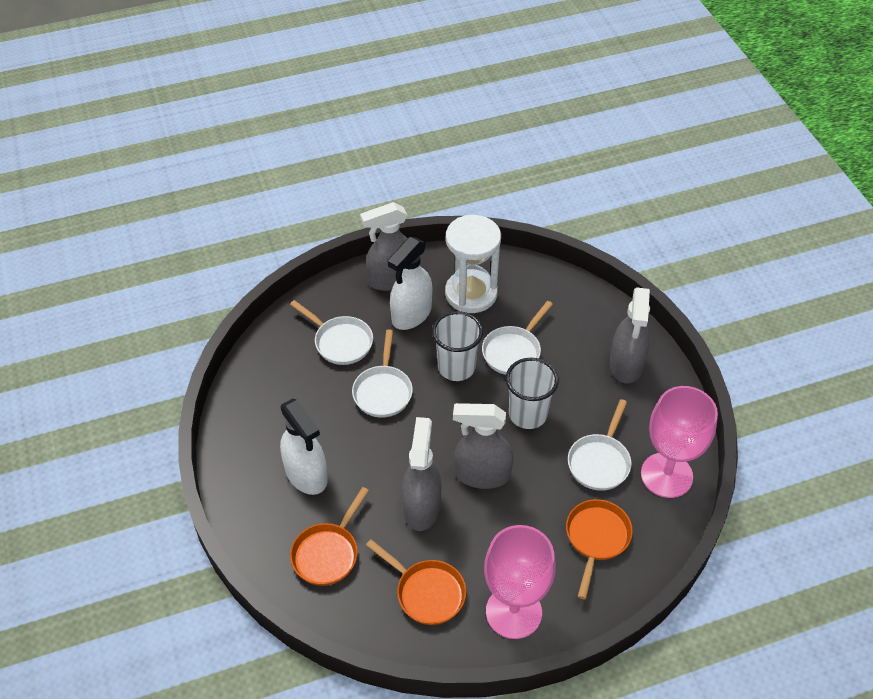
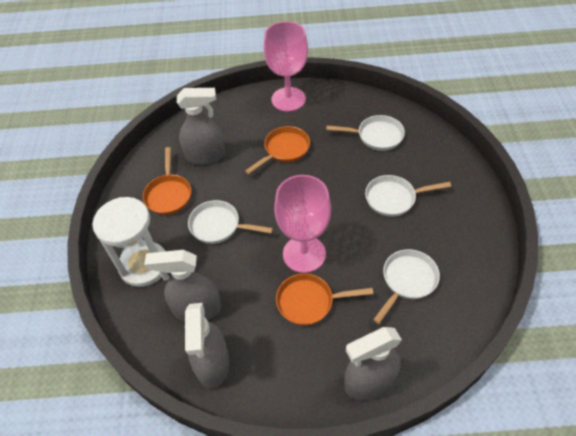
white cup: [432,311,483,381] [506,358,559,429] = 2 -> none = 0
white spray bottle: [280,398,328,495] [388,237,432,330] = 2 -> none = 0

